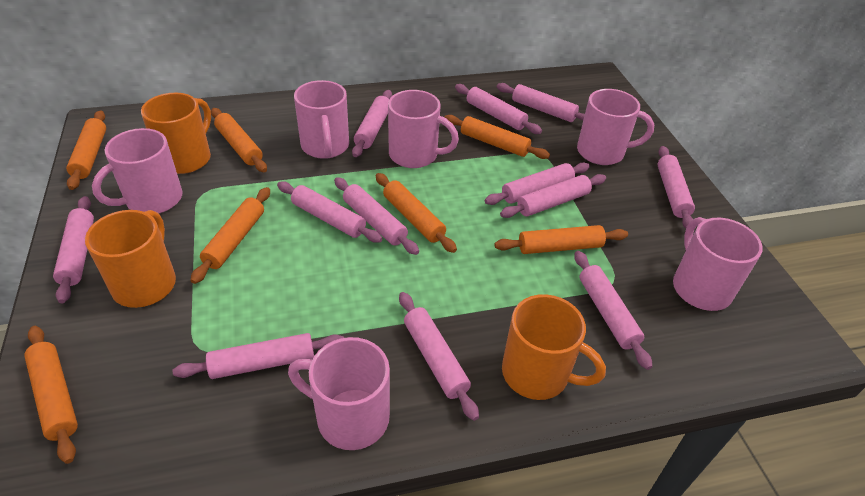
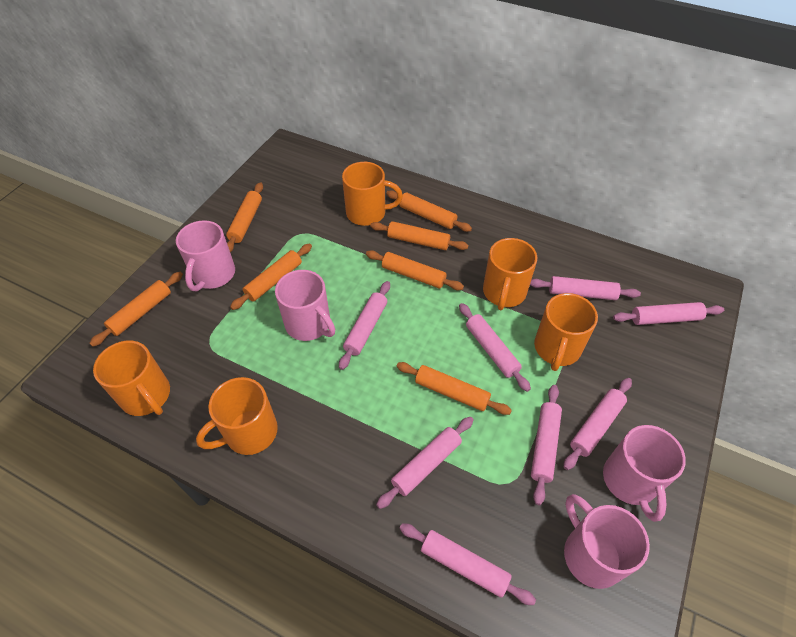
orange mug: [85,210,176,308] [141,93,211,174] [502,294,606,400] = 3 -> [93,340,170,416] [196,377,278,455] [342,162,403,226] [483,238,537,310] [534,293,598,371] = 5
pink mug: [92,128,183,213] [288,337,390,450] [294,80,349,159] [388,90,459,168] [577,89,654,165] [673,217,763,311] = 6 -> [176,220,235,292] [275,270,335,341] [564,494,650,589] [603,425,686,522] = 4
pink rolling pin: [53,196,94,303] [172,333,344,379] [277,181,383,243] [334,177,419,255] [352,90,392,157] [399,292,479,421] [455,84,542,134] [485,163,590,205] [497,83,585,122] [500,174,606,218] [574,251,652,370] [657,146,695,228] = 12 -> [339,281,390,370] [376,417,474,509] [399,523,536,605] [459,303,531,392] [530,276,641,300] [531,385,562,505] [563,378,632,470] [613,302,724,325] = 8

